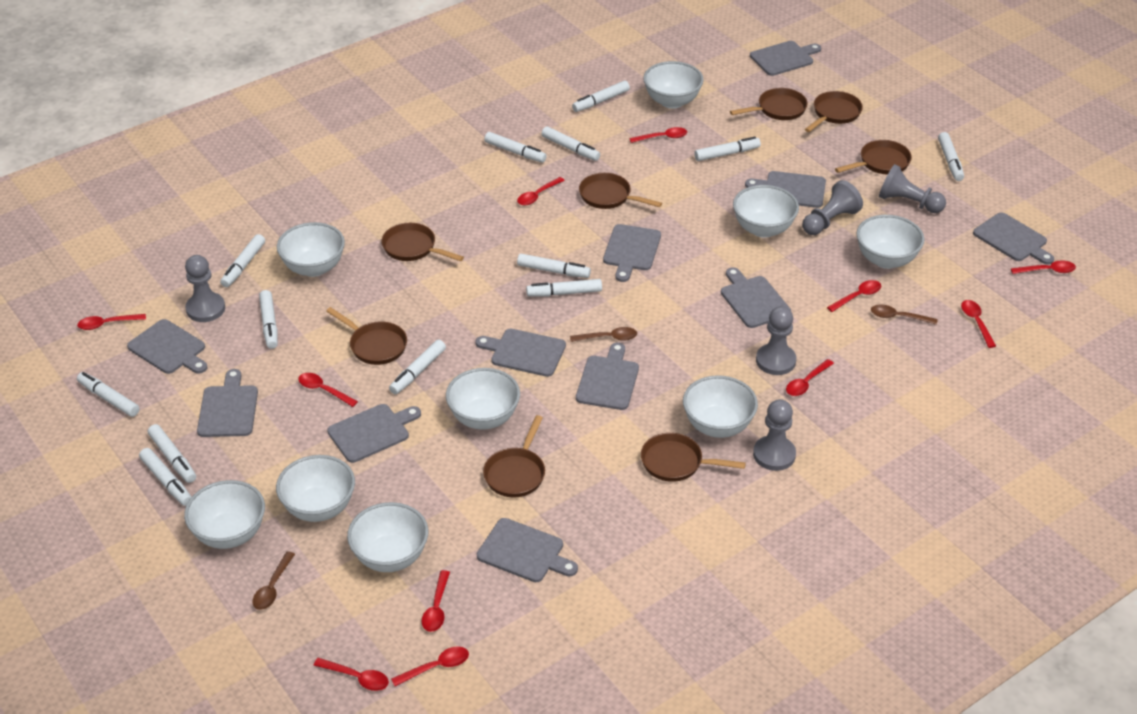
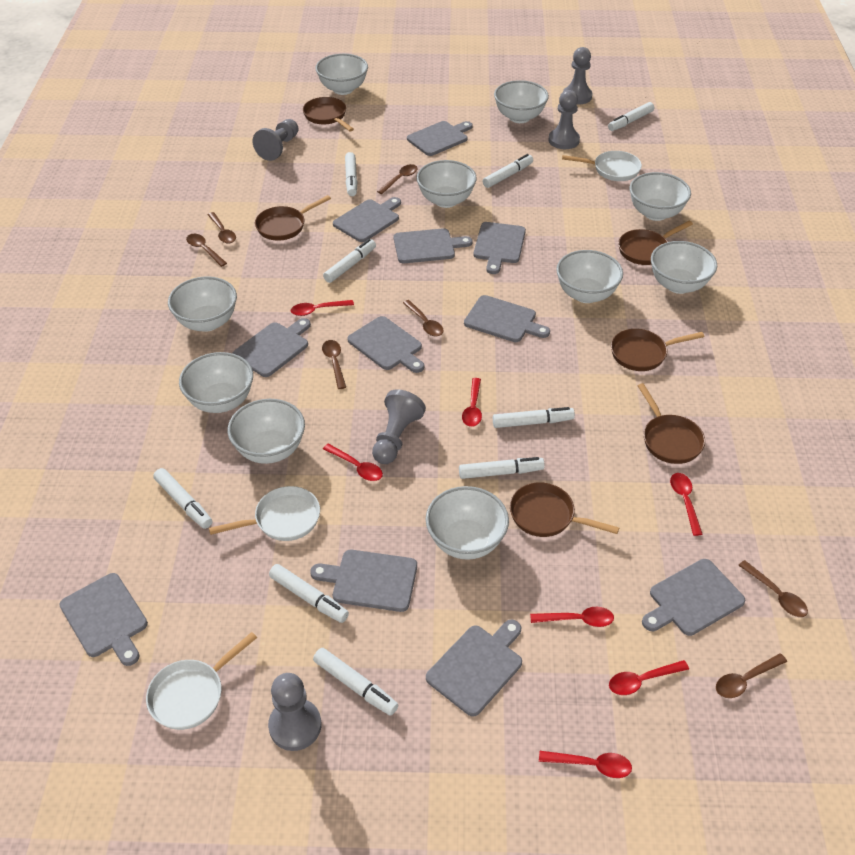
brown pan: [326,307,407,365] [382,223,464,261] [483,415,545,498] [579,173,662,209] [641,433,746,482] [730,88,808,120] [805,91,863,132] [835,140,912,175] = 8 -> [255,195,331,241] [303,97,354,132] [510,482,619,537] [611,329,704,371] [618,221,693,265] [638,383,705,464] = 6
brown spoon: [252,551,295,610] [570,327,637,342] [871,304,938,325] = 3 -> [186,234,227,267] [208,212,236,244] [322,340,346,389] [377,164,418,194] [403,300,444,336] [716,653,787,698] [738,560,808,617] = 7
red spoon: [77,314,146,330] [298,373,358,407] [313,658,389,691] [391,646,469,686] [422,570,450,632] [517,177,565,205] [629,127,687,143] [786,359,834,396] [827,280,881,312] [961,300,996,348] [1011,260,1076,274] = 11 -> [291,300,354,316] [323,444,383,481] [462,378,482,427] [530,607,614,627] [539,751,632,778] [609,660,689,695] [670,473,703,536] = 7
white bowl: [184,480,265,549] [276,455,355,522] [277,222,345,277] [347,502,428,572] [446,368,520,430] [643,61,704,109] [683,375,758,438] [733,185,799,238] [856,215,924,269] = 9 -> [168,277,237,332] [179,352,253,413] [228,399,305,464] [316,54,368,95] [416,160,477,208] [426,486,509,560] [494,80,549,123] [556,250,623,303] [630,172,691,221] [651,241,717,294] = 10
white marker: [77,372,140,417] [139,448,191,506] [148,424,196,483] [220,234,265,287] [259,290,278,349] [389,340,446,394] [484,132,547,163] [517,254,591,278] [526,279,602,297] [541,126,600,161] [572,81,630,112] [694,136,761,161] [938,132,964,181] = 13 -> [153,468,212,529] [269,564,349,623] [313,648,398,716] [323,239,376,283] [345,152,358,196] [459,457,545,479] [483,154,533,188] [493,407,575,428] [608,102,654,131] = 9
white pan: none = 0 -> [146,632,257,730] [209,486,320,541] [562,151,642,181] = 3

